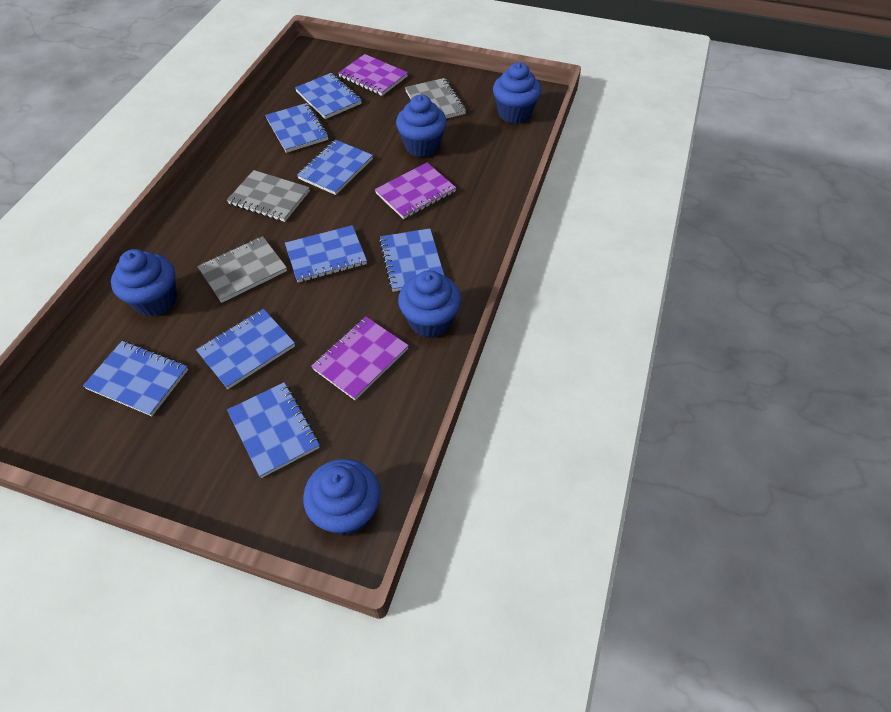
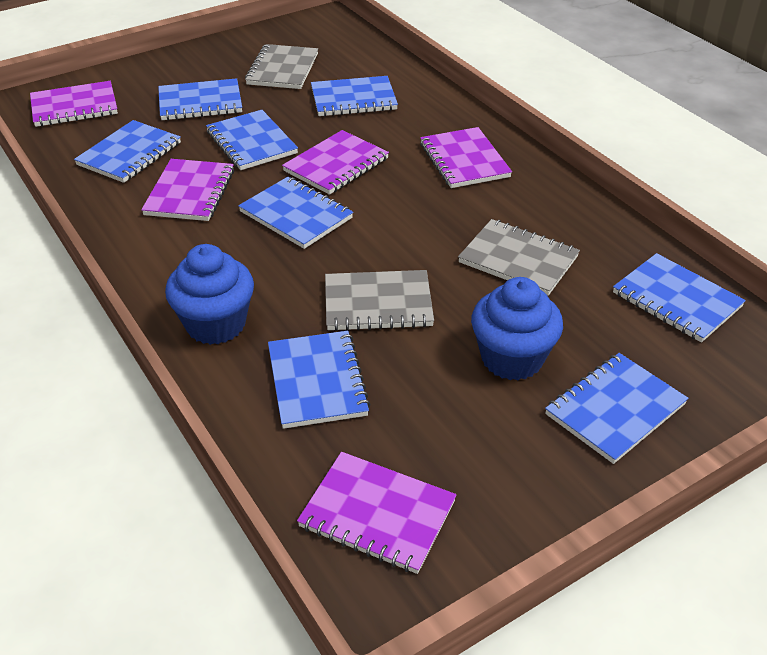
blue cupcake: [111,249,177,316] [303,459,380,535] [396,95,447,157] [398,270,461,338] [493,62,541,124] = 5 -> [165,244,254,345] [471,277,563,380] = 2
purple notebook: [311,317,409,400] [338,54,408,96] [375,163,456,219] = 3 -> [30,81,118,127] [141,159,234,221] [282,130,389,195] [297,452,456,574] [420,127,512,188] = 5

